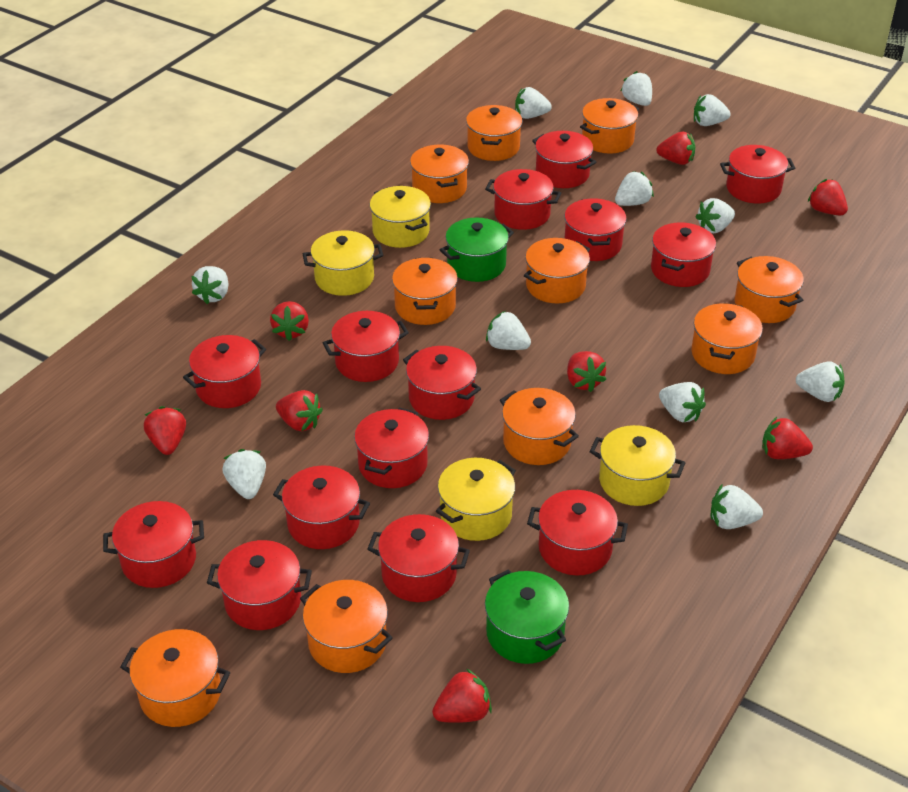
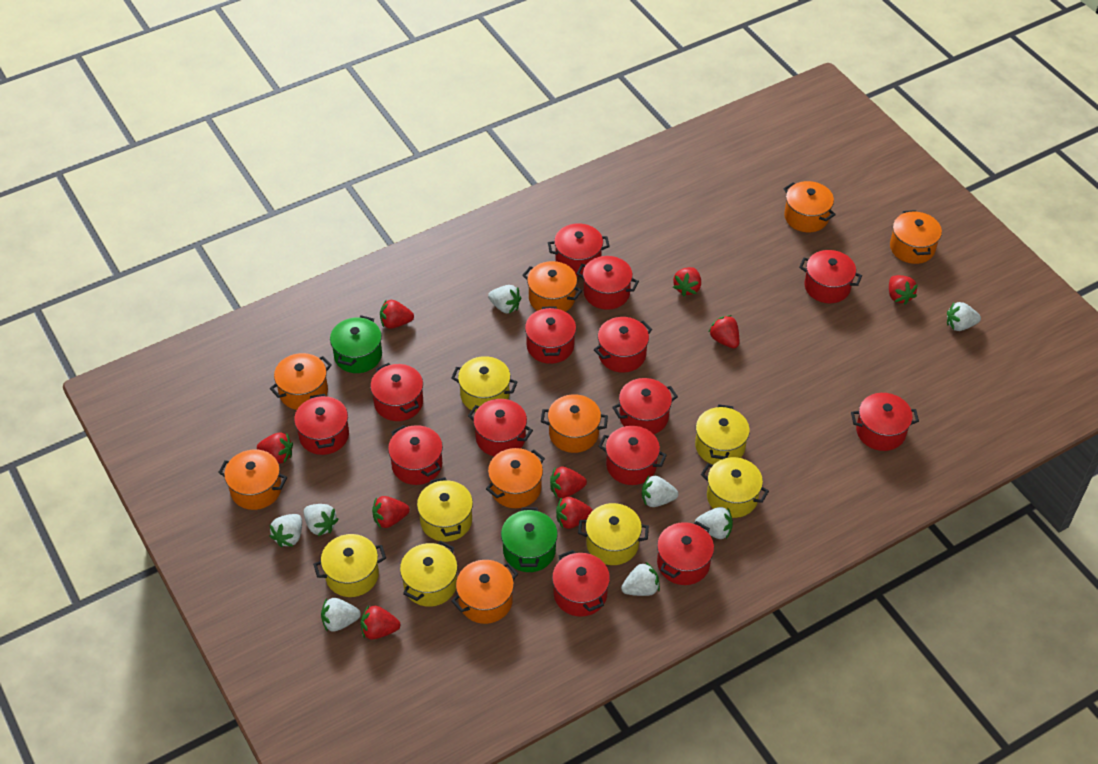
orange pot: [120,629,230,727] [300,580,393,673] [392,258,458,325] [410,145,469,203] [466,105,522,161] [500,388,579,465] [524,238,590,304] [580,98,639,153] [691,303,763,374] [735,256,804,323] = 10 -> [218,450,287,510] [270,353,332,410] [451,560,518,624] [486,448,545,508] [522,261,582,312] [541,394,608,453] [783,181,836,232] [890,210,942,264] = 8
red strawberry: [144,406,186,455] [270,301,309,341] [276,390,323,431] [432,668,492,723] [567,351,606,392] [656,131,695,165] [762,417,813,459] [808,179,848,215] = 8 -> [257,432,293,464] [361,605,401,639] [372,496,410,528] [380,300,414,329] [550,467,587,498] [556,497,593,529] [673,267,701,296] [709,315,739,348] [889,275,918,305] = 9
white strawberry: [191,266,228,304] [222,449,266,499] [486,311,531,350] [515,87,552,119] [615,171,654,206] [621,71,652,106] [659,382,706,422] [694,94,731,126] [695,198,735,233] [711,485,763,529] [796,361,845,402] = 11 -> [270,514,302,547] [304,504,339,536] [321,598,361,632] [488,285,521,314] [621,562,660,596] [642,476,679,507] [695,507,733,539] [947,302,981,331] = 8
yellow pot: [303,230,383,296] [370,186,431,248] [436,458,516,541] [589,425,685,506] = 4 -> [313,534,386,597] [400,541,458,607] [417,477,473,542] [451,356,517,412] [578,503,649,565] [695,404,750,465] [701,457,769,518] = 7

